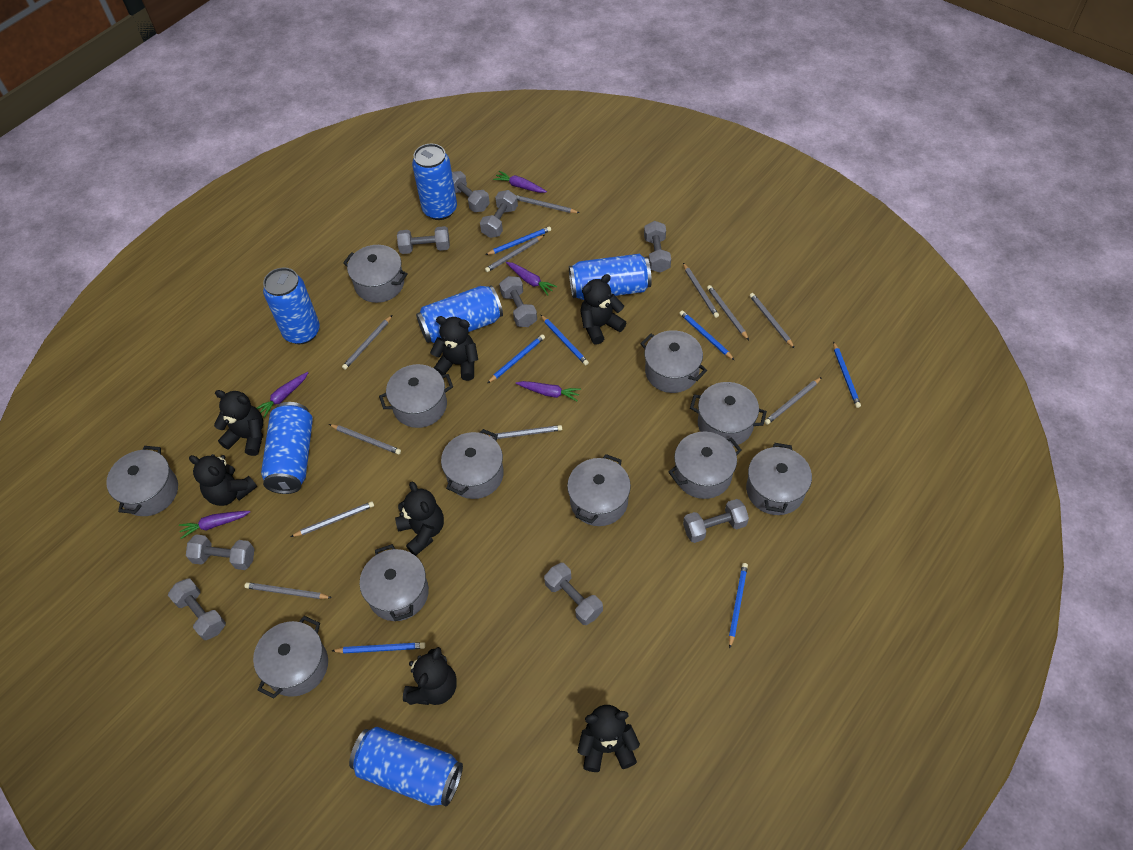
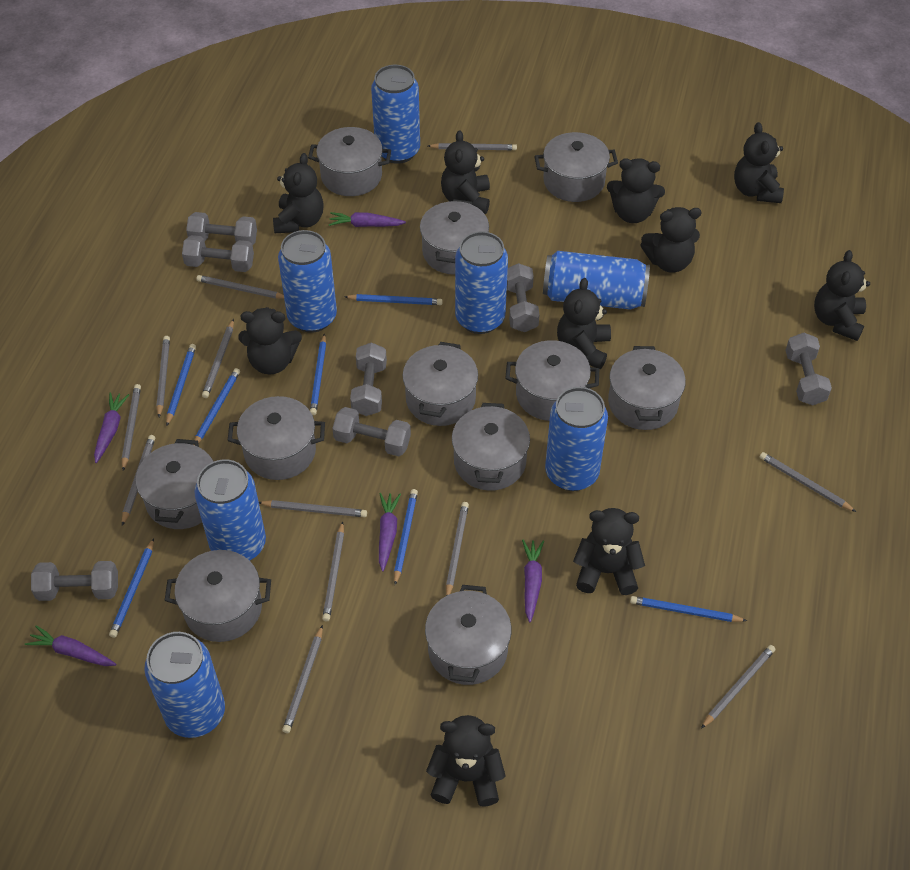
black teddy bear: [189,454,257,506] [214,390,263,456] [395,482,444,556] [403,647,457,705] [430,316,478,381] [577,705,640,772] [580,274,627,345] = 7 -> [238,307,302,375] [273,153,324,233] [426,715,505,807] [441,130,490,214] [557,278,611,369] [573,508,645,595] [607,158,665,223] [640,207,702,273] [734,122,784,203] [814,250,870,341] = 10
blue can: [261,402,313,494] [263,268,320,344] [349,727,463,807] [412,144,457,220] [416,285,503,343] [569,254,652,300] = 6 -> [144,632,225,738] [195,459,266,560] [278,230,337,333] [371,65,420,164] [455,231,508,334] [543,251,650,310] [545,387,608,491] = 7
grey dumbbell: [168,578,226,640] [186,534,254,570] [397,226,450,254] [452,171,490,212] [480,190,518,238] [499,276,537,327] [544,563,603,625] [644,221,671,273] [683,499,749,543] = 9 -> [31,561,118,601] [182,235,254,272] [186,212,257,245] [332,407,411,456] [350,343,387,416] [507,263,540,332] [786,333,832,405] = 7
grey pencil: [245,582,332,599] [291,501,374,537] [329,424,401,455] [342,315,392,370] [485,235,544,272] [488,425,562,439] [516,195,580,213] [683,263,719,318] [707,285,749,340] [749,293,794,348] [764,377,822,425] = 11 -> [121,384,141,471] [122,435,155,526] [156,336,170,417] [197,275,284,299] [202,319,234,398] [259,500,367,517] [282,625,323,733] [322,521,344,621] [428,143,517,150] [446,502,469,596] [701,645,775,729] [760,452,856,512] = 12

